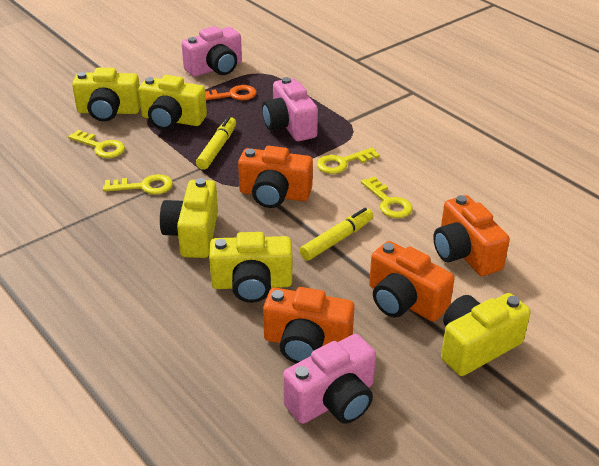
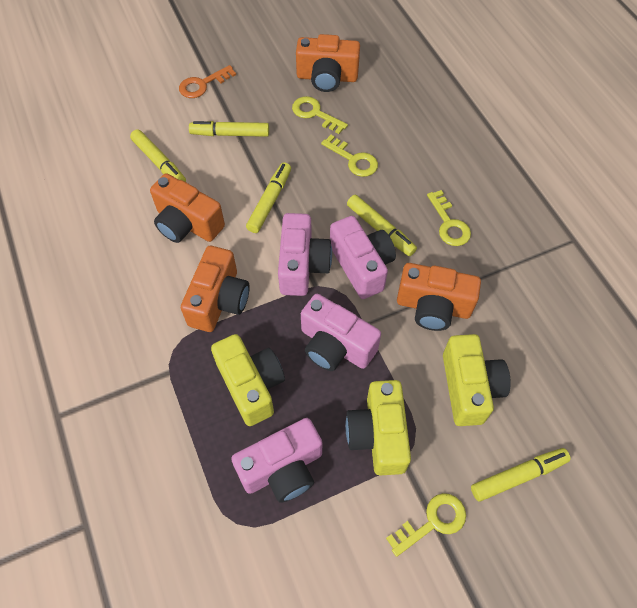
pink camera: [181,26,242,77] [262,77,318,141] [283,334,376,424] = 3 -> [231,418,322,503] [278,213,332,296] [301,294,381,371] [330,216,396,299] = 4
yellow camera: [72,68,140,122] [138,75,207,130] [160,178,218,258] [209,232,292,303] [441,293,531,376] = 5 -> [211,334,285,426] [345,380,411,476] [443,334,511,426] = 3
yellow marker: [196,116,236,170] [300,208,374,260] = 2 -> [130,129,186,182] [189,121,269,137] [246,162,291,233] [347,195,417,256] [471,448,571,502] = 5

